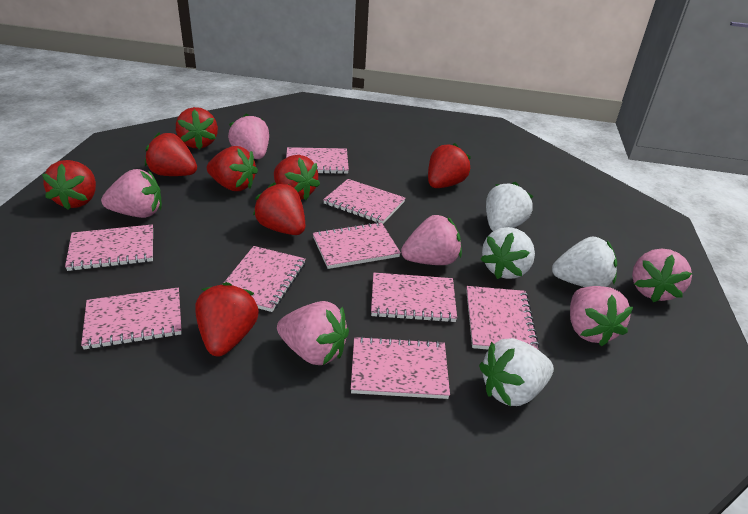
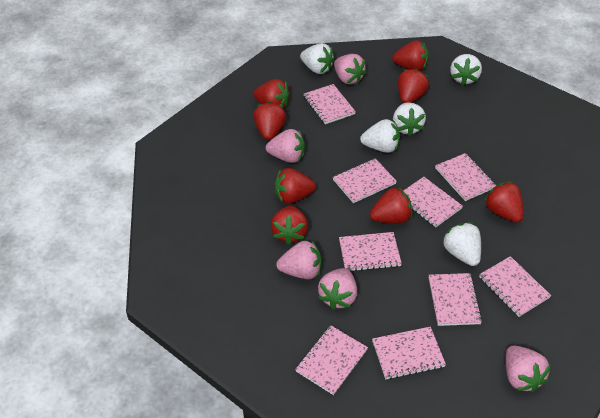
pink strawberry: [101,169,162,218] [228,113,269,159] [277,301,349,365] [401,215,462,265] [570,286,633,347] [632,248,692,302] = 6 -> [266,129,305,163] [276,240,322,279] [318,268,357,310] [334,54,367,85] [506,346,551,393] = 5
white strawberry: [479,338,554,406] [480,227,535,279] [486,182,533,231] [552,236,617,287] = 4 -> [300,43,335,74] [360,119,400,153] [393,103,426,137] [442,222,481,266] [450,54,482,86] = 5

